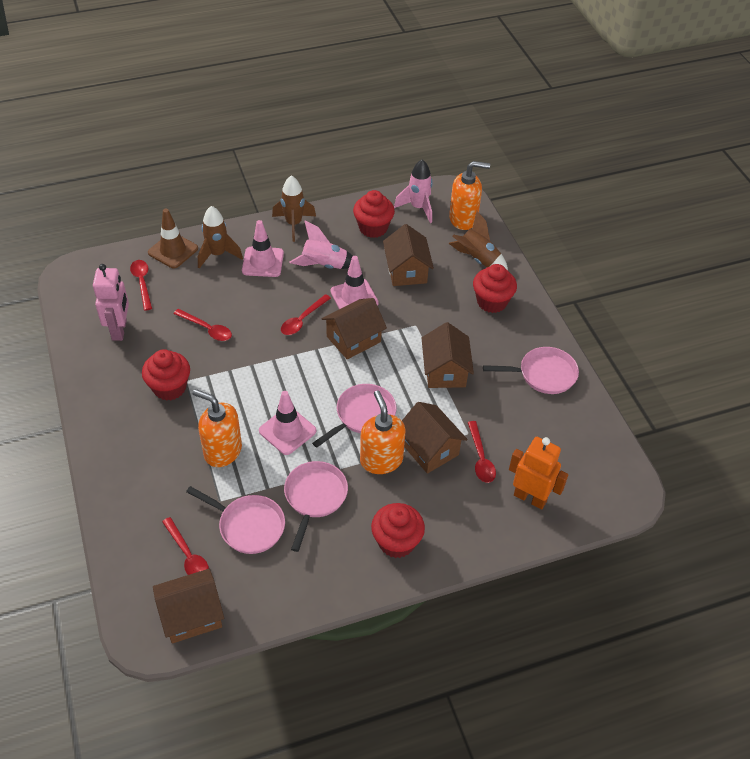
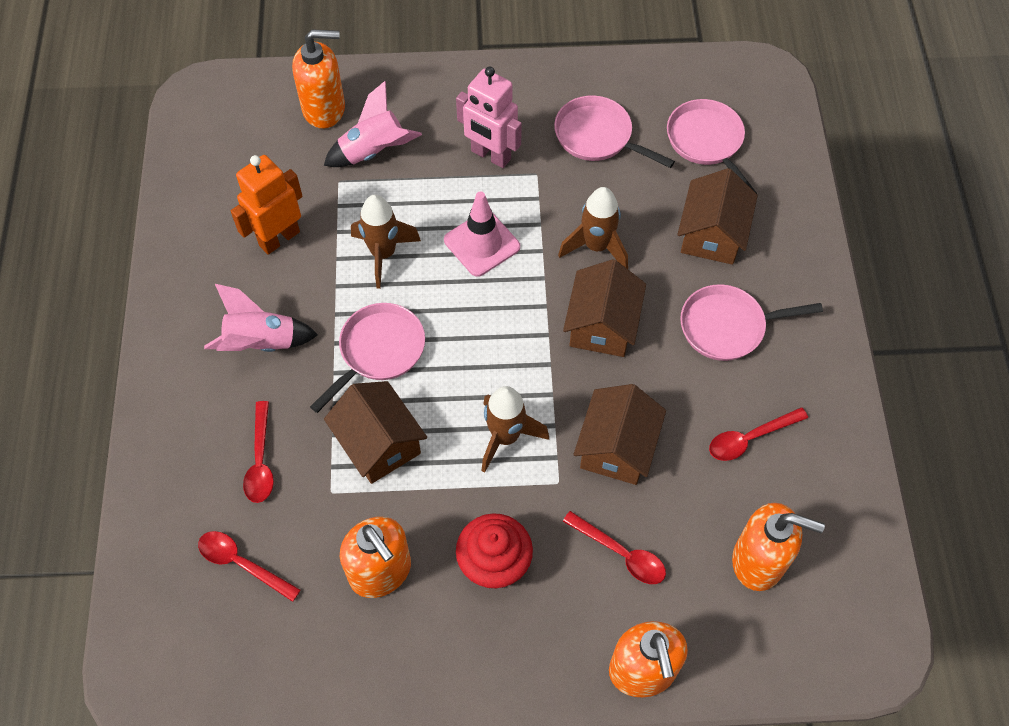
brown house: [153,569,224,643] [321,298,387,359] [383,224,434,286] [402,402,467,474] [422,322,474,388] = 5 -> [324,381,427,484] [563,259,646,357] [573,384,666,485] [677,168,758,265] = 4
brown traffic cone: [148,209,198,269] = 1 -> none = 0
orange soap dispenser: [193,389,242,467] [360,390,406,474] [449,161,490,230] = 3 -> [292,29,345,129] [340,517,411,598] [609,621,688,697] [732,503,825,591] = 4
pink traffic cone: [242,220,284,277] [259,391,316,455] [330,256,379,309] = 3 -> [444,191,520,277] = 1
red cupcake: [142,349,190,401] [353,190,395,238] [371,503,425,558] [473,264,517,313] = 4 -> [456,513,533,589] = 1
red spoon: [130,260,152,311] [162,517,209,575] [174,309,232,341] [281,294,331,335] [468,421,496,483] = 5 -> [198,531,301,602] [243,401,274,503] [563,511,666,584] [709,407,808,461] = 4

